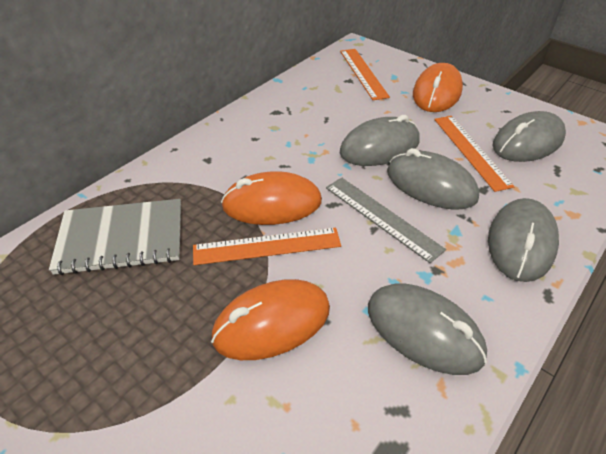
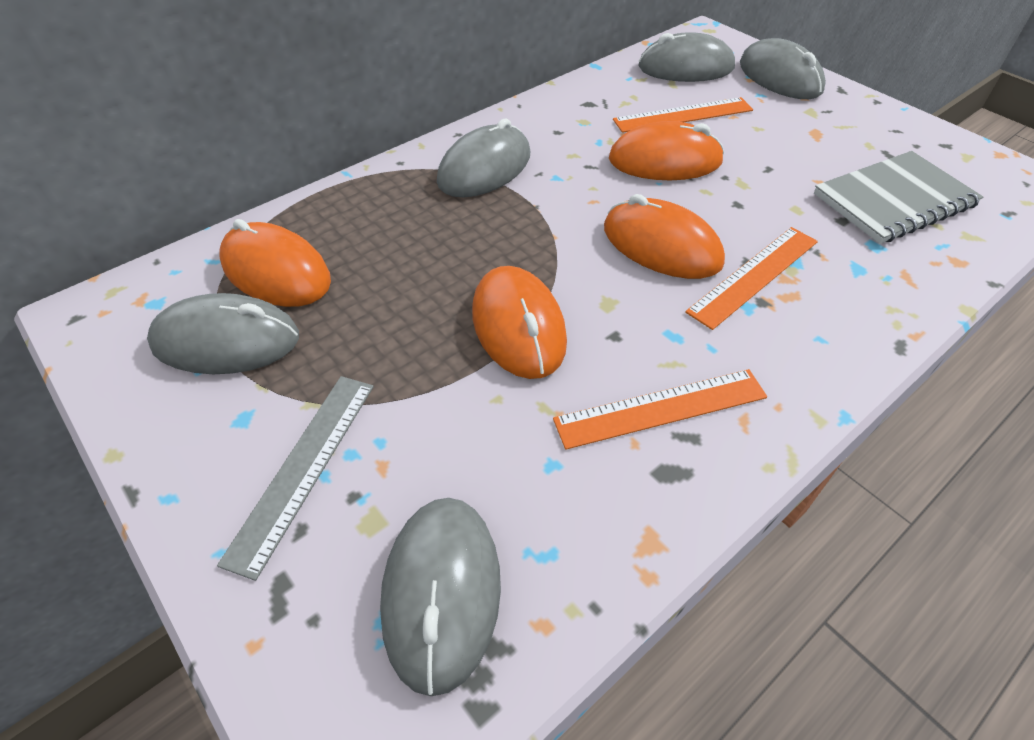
orange mouse: [211,279,330,360] [221,171,322,225] [413,63,463,112] = 3 -> [219,219,331,307] [472,266,567,379] [604,194,725,279] [609,121,724,180] = 4

